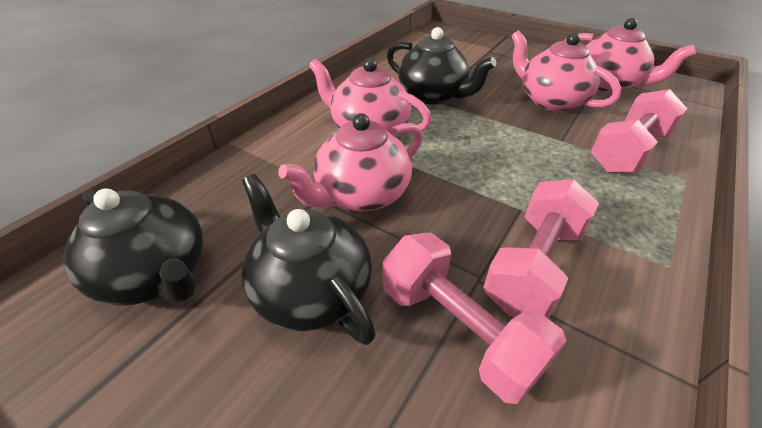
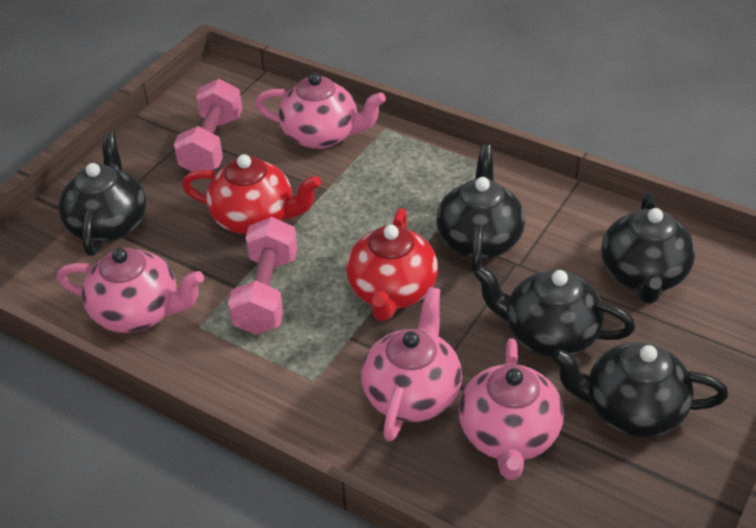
black teapot: [63,188,203,306] [241,174,376,345] [387,27,496,105] = 3 -> [58,132,146,256] [436,145,525,272] [473,265,635,357] [551,342,728,437] [601,192,695,304] = 5
pink dumbbell: [382,233,566,404] [483,179,599,319] [591,89,687,173] = 3 -> [174,79,242,172] [228,217,297,335] = 2
red teapot: none = 0 -> [182,154,321,234] [346,208,438,321] = 2

